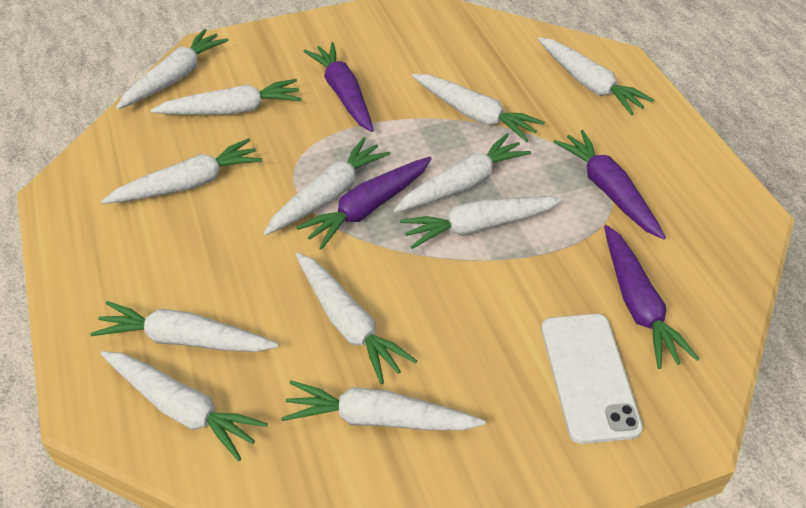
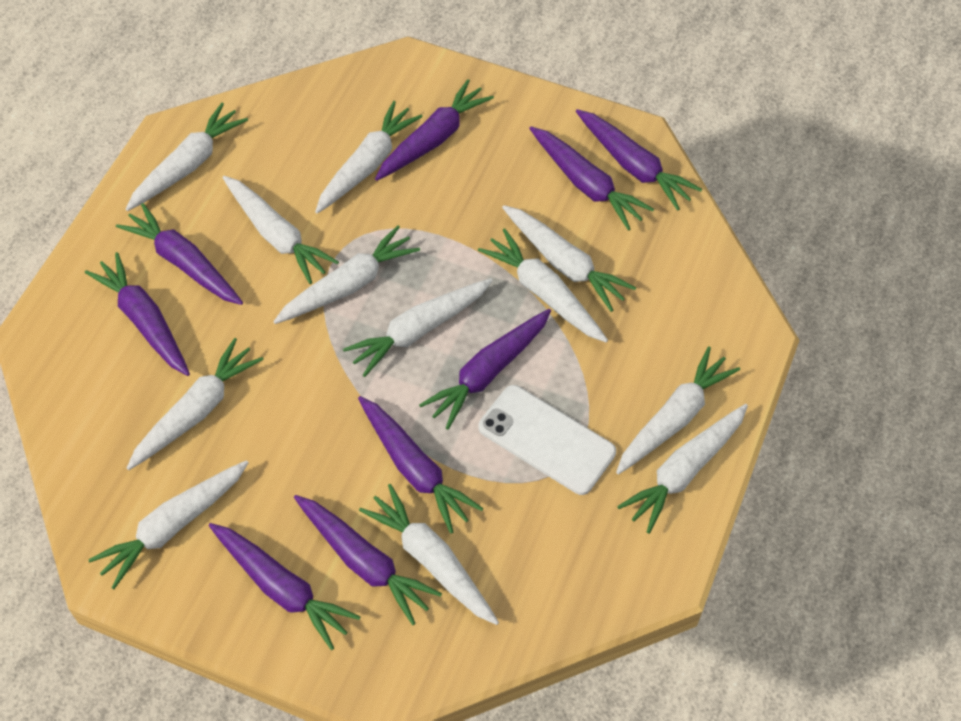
purple carrot: [296,157,432,250] [303,42,374,132] [553,130,666,239] [604,225,699,369] = 4 -> [85,252,190,376] [116,203,243,305] [209,523,360,650] [294,495,442,625] [358,396,484,534] [375,79,494,181] [419,309,551,430] [529,126,654,231] [576,109,702,211] = 9

